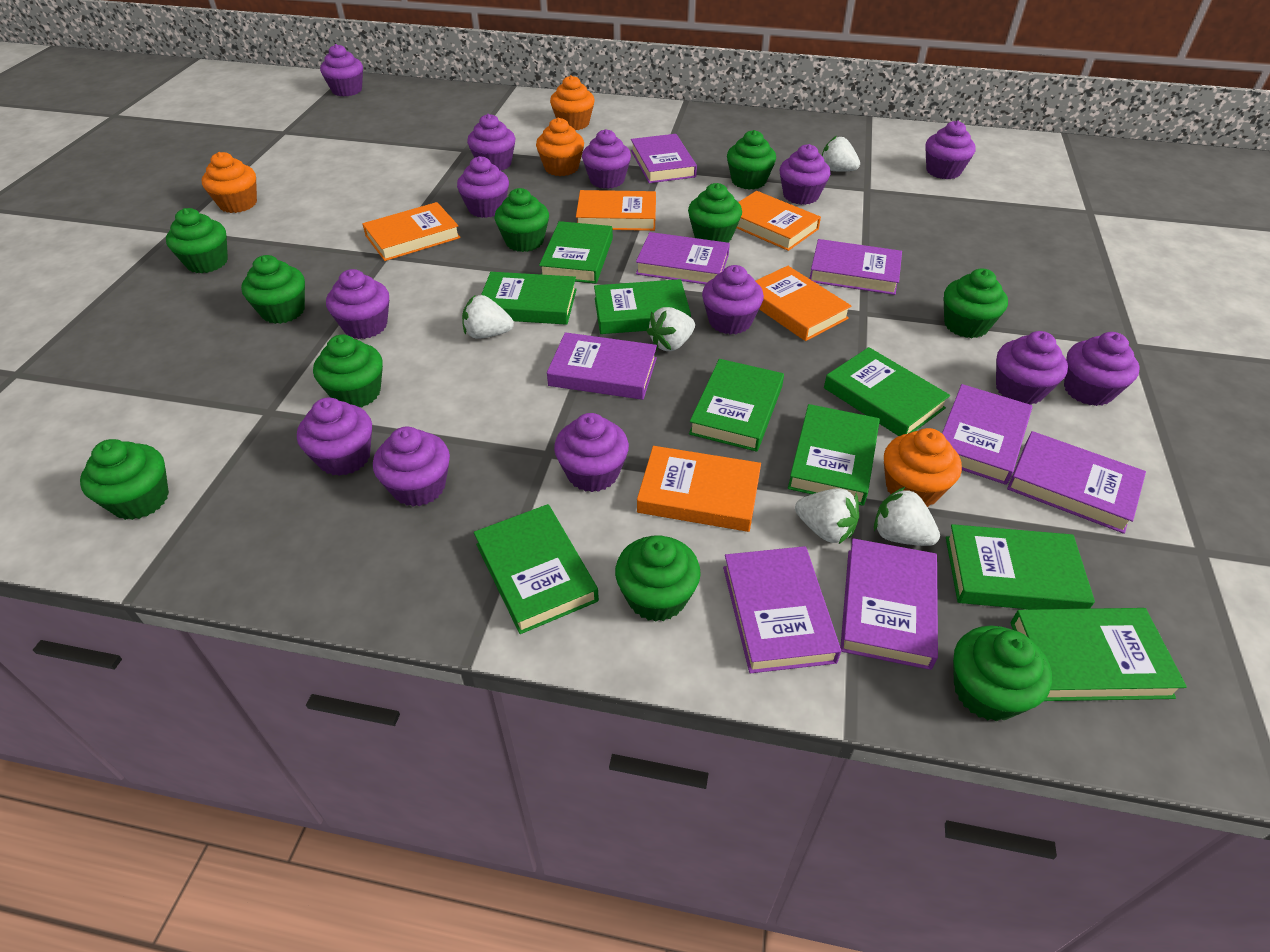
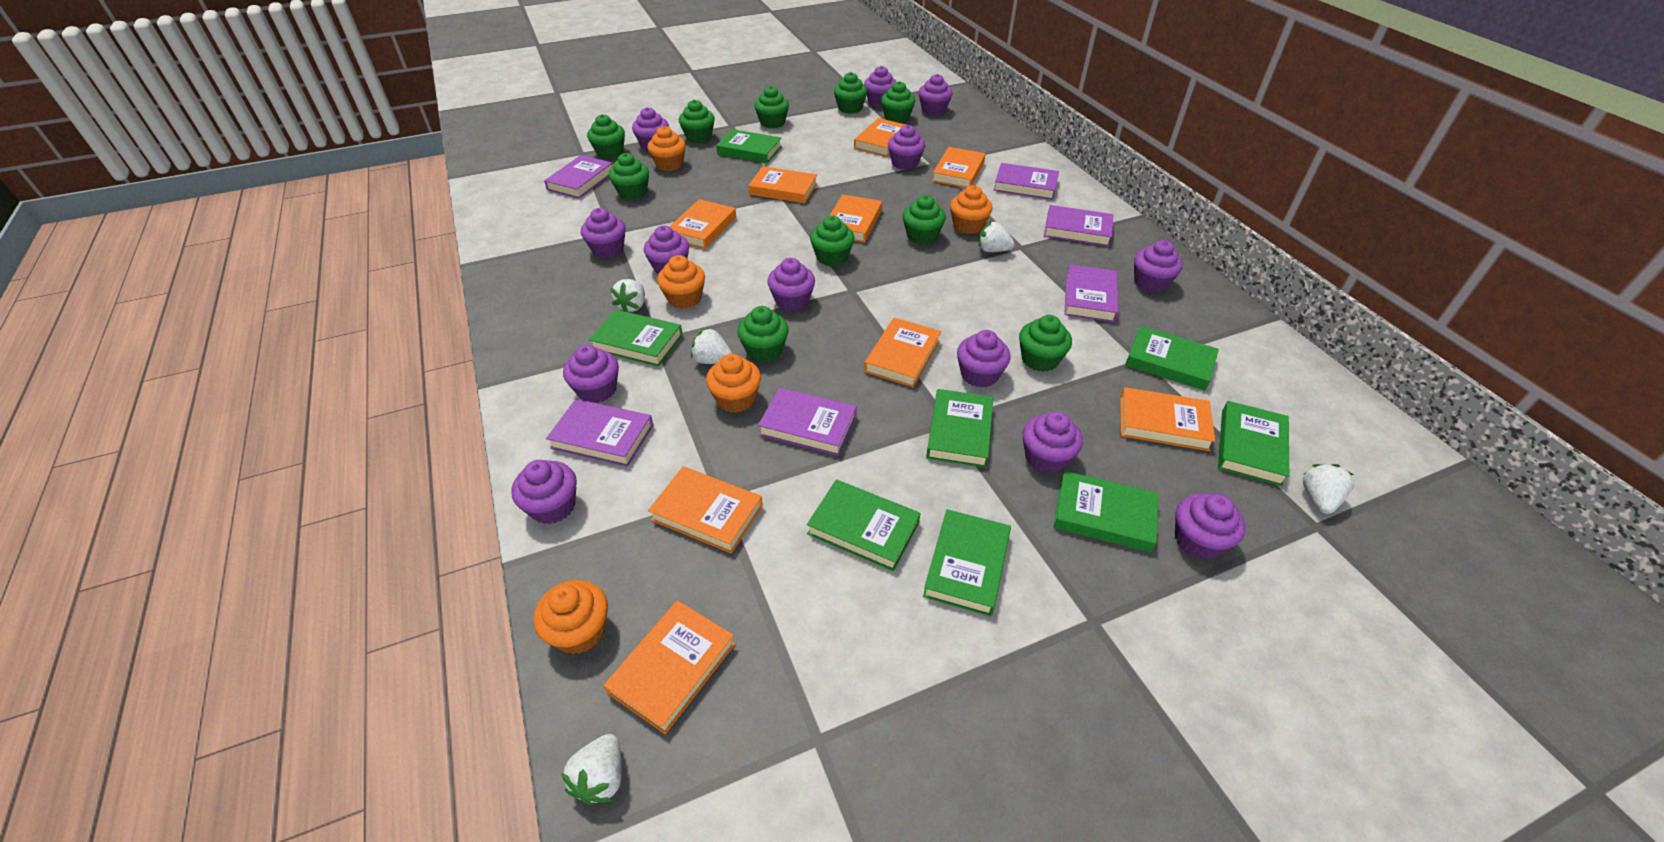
green book: [474,504,599,634] [481,272,577,325] [539,221,613,283] [594,279,691,334] [689,359,784,452] [788,404,880,506] [824,347,950,436] [946,524,1095,609] [1010,608,1187,701] = 9 -> [589,310,683,366] [716,129,782,163] [807,480,921,571] [923,509,1011,616] [926,389,994,468] [1054,471,1158,552] [1125,326,1219,391] [1218,401,1289,486] = 8
orange book: [362,202,461,261] [576,190,656,231] [637,446,761,532] [737,191,821,251] [755,266,851,341] = 5 -> [604,600,735,734] [648,466,763,553] [670,199,736,249] [748,166,817,203] [830,194,882,243] [854,118,906,157] [864,318,941,388] [932,147,986,188] [1120,387,1215,451] = 9
orange cupcake: [202,152,257,213] [536,118,584,176] [550,75,595,130] [884,428,962,507] = 4 -> [534,580,608,654] [647,126,686,171] [657,255,705,309] [706,354,761,413] [950,185,993,234] = 5
purple book: [547,332,657,400] [631,134,697,183] [636,232,730,285] [723,546,841,673] [809,239,902,295] [840,538,938,670] [942,384,1032,485] [1007,431,1146,534] = 8 -> [544,155,612,198] [546,399,653,467] [758,387,857,456] [994,163,1059,200] [1044,205,1113,247] [1064,265,1118,322] = 6

